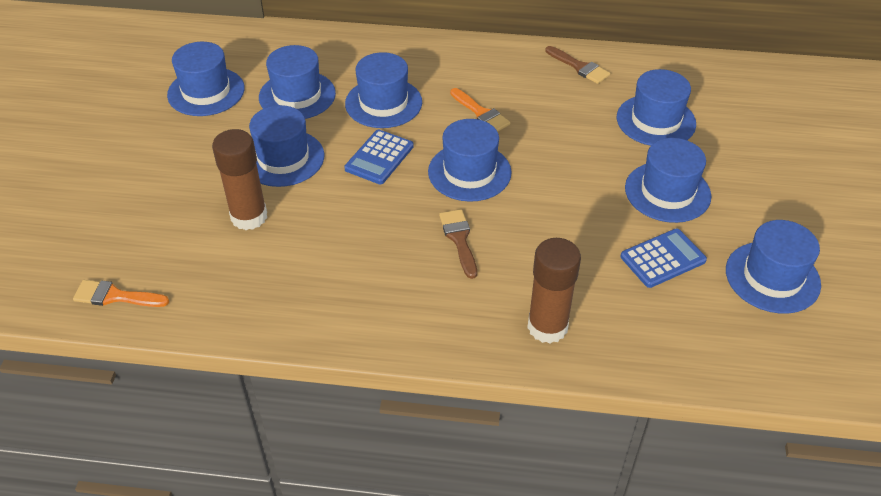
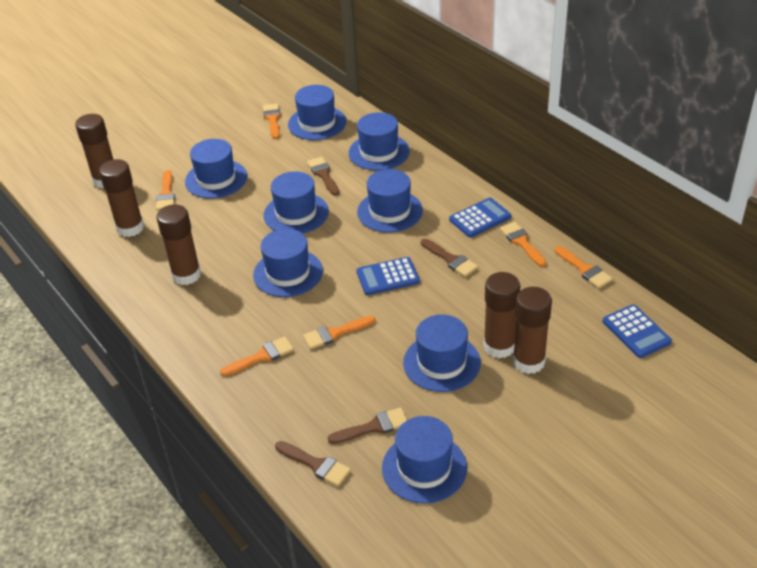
blue calculator: [344,129,414,184] [620,229,707,288] = 2 -> [356,257,420,295] [449,198,511,238] [603,304,672,358] = 3
brown brush: [439,209,477,279] [545,46,610,84] = 2 -> [275,441,351,486] [307,157,339,196] [328,407,407,444] [421,239,478,277] = 4
brown glue stick: [212,129,267,230] [527,238,581,343] = 2 -> [75,114,113,189] [99,159,144,237] [156,204,201,285] [483,272,520,358] [513,287,552,374] = 5
orange brush: [73,280,169,307] [450,88,510,132] = 2 -> [156,170,175,211] [220,336,294,376] [263,103,281,139] [303,316,376,349] [500,222,546,267] [554,246,613,288] = 6

